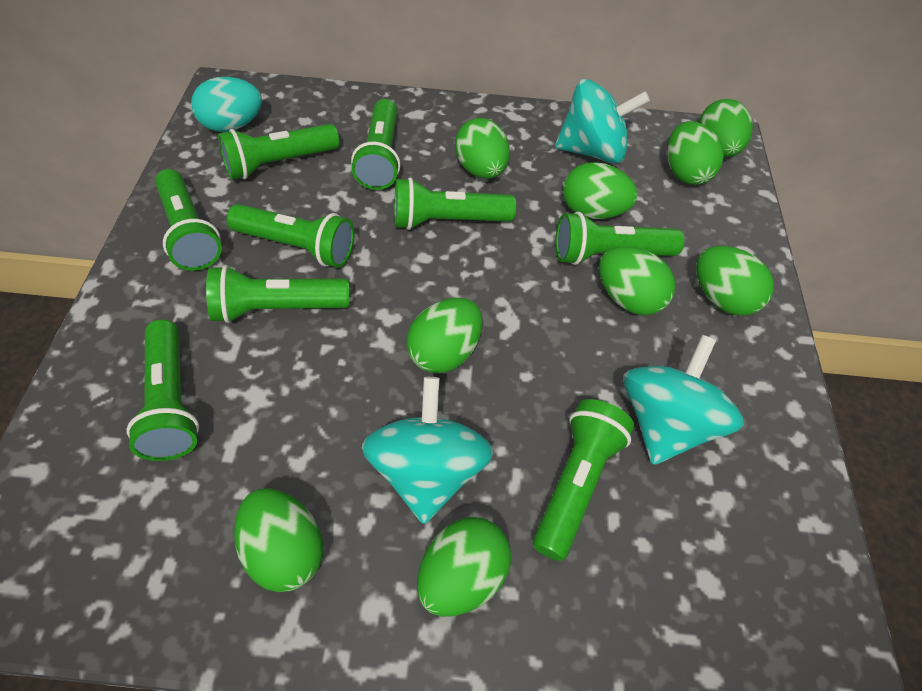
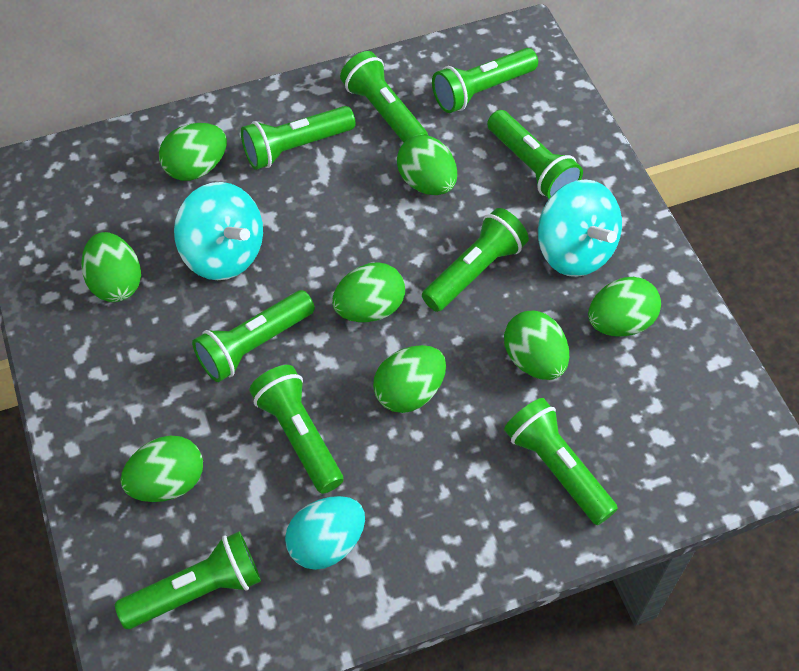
green egg: [234,488,323,592] [406,298,482,373] [417,517,512,617] [455,118,510,179] [563,162,637,219] [599,246,676,315] [667,121,724,185] [696,246,774,316] [699,99,753,157] = 9 -> [81,232,141,302] [121,436,203,502] [159,123,227,181] [332,262,405,322] [373,345,446,413] [397,135,457,195] [504,311,569,380] [588,277,661,337] = 8
turquoise spinning top: [362,377,494,524] [555,79,650,164] [623,335,744,465] = 3 -> [174,182,263,280] [538,179,622,277] = 2

